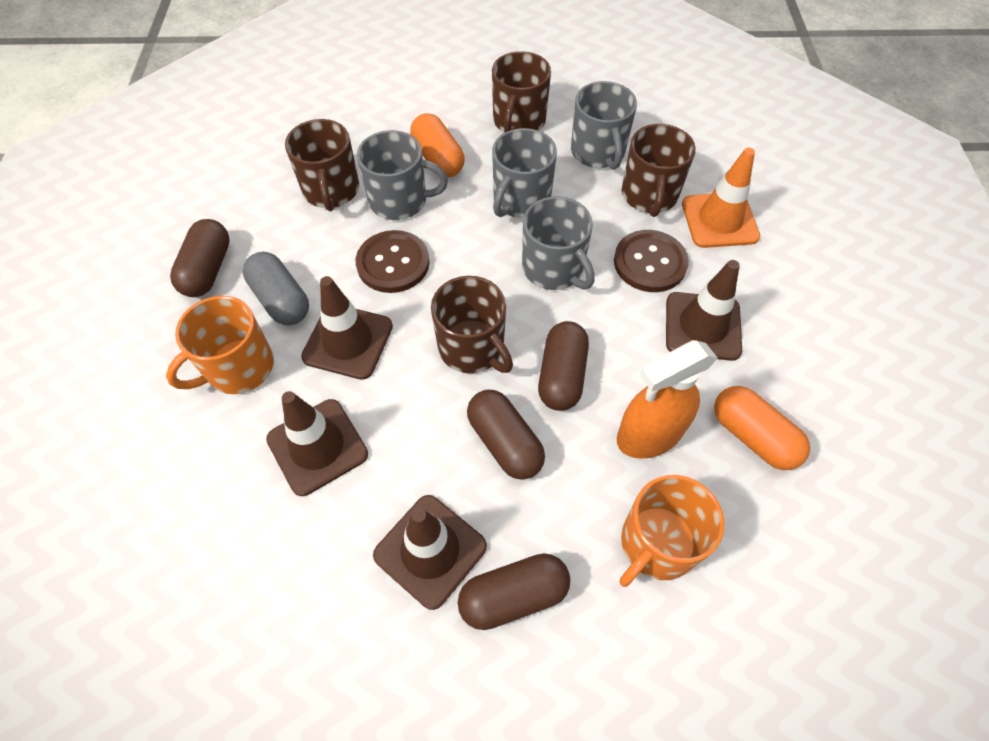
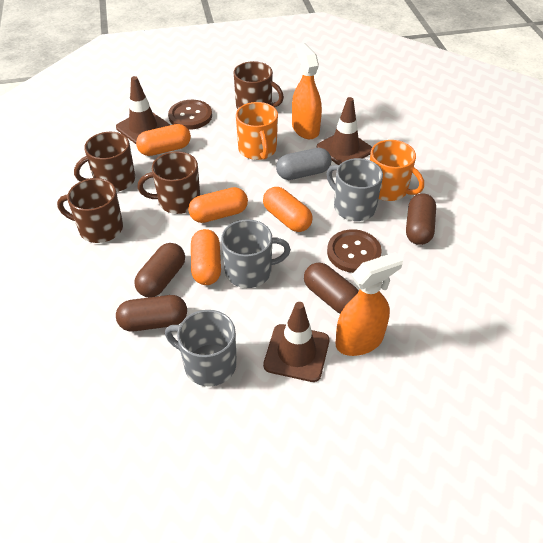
brown traffic cone: [266,391,368,496] [301,276,393,380] [373,495,487,610] [666,260,742,361] = 4 -> [116,76,170,144] [263,302,329,382] [317,97,372,165] = 3
grey mug: [357,130,448,220] [492,128,557,218] [522,196,595,290] [571,81,637,170] = 4 -> [165,310,237,386] [221,219,291,288] [327,158,383,221] = 3
orange capsule: [410,113,464,178] [714,386,810,470] = 2 -> [136,124,191,156] [188,187,248,223] [191,229,221,285] [263,187,313,232] = 4
orange spray bottle: [617,340,718,459] = 1 -> [292,43,322,139] [336,252,403,356] = 2
orange traffic cone: [682,147,760,248] = 1 -> none = 0

